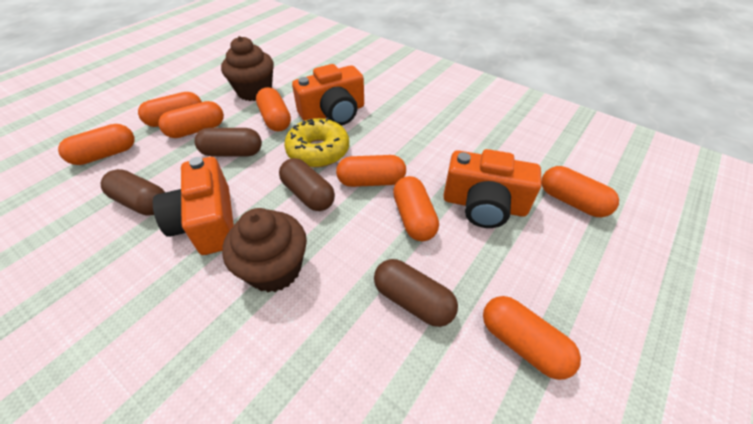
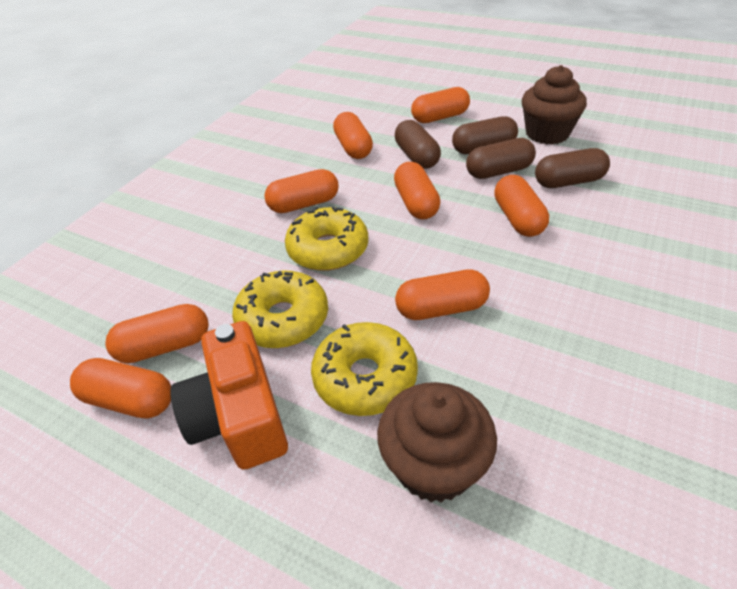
orange camera: [153,157,234,255] [292,64,364,125] [443,149,541,228] = 3 -> [170,321,288,470] = 1
yellow donut: [284,117,349,168] = 1 -> [232,271,328,348] [285,207,368,271] [311,322,418,416] = 3

